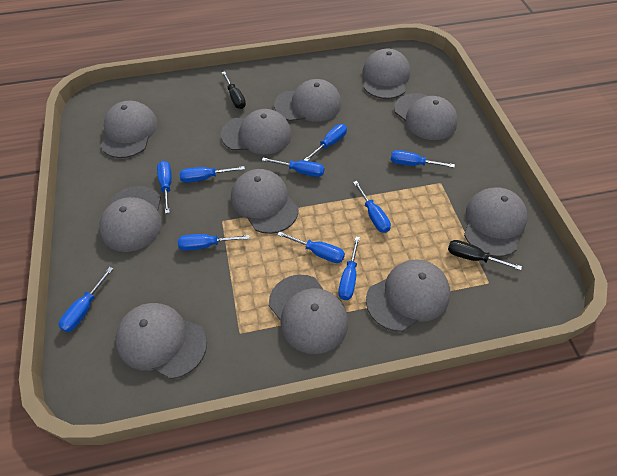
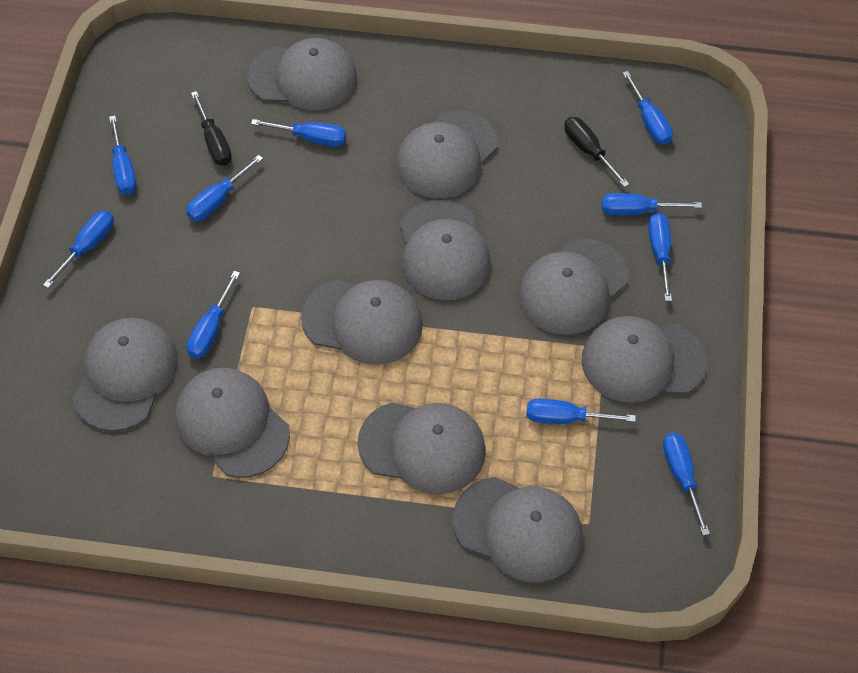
grey cap: [99,186,162,252] [101,101,158,158] [116,303,207,379] [221,109,292,154] [231,169,299,234] [269,275,348,354] [274,79,341,122] [363,49,410,99] [366,259,450,332] [394,93,458,140] [464,187,528,257] = 11 -> [73,318,178,432] [175,367,290,478] [247,38,357,111] [301,280,423,365] [358,402,486,494] [396,110,498,199] [400,200,491,300] [453,477,583,582] [519,238,628,335] [581,316,707,403] = 10

